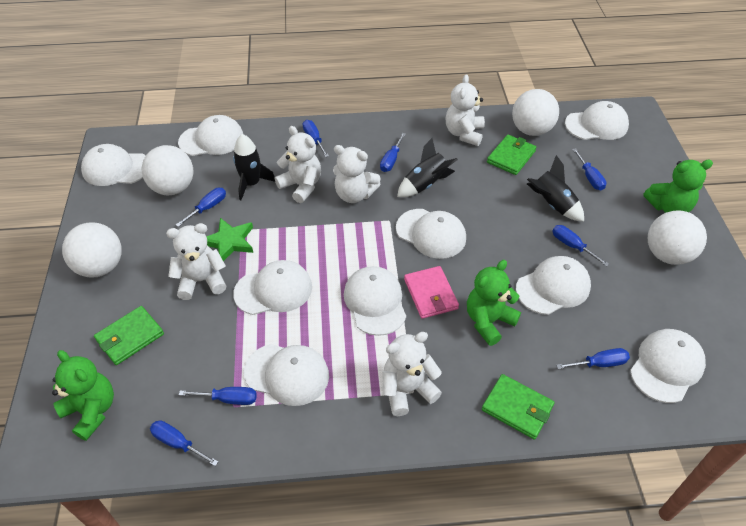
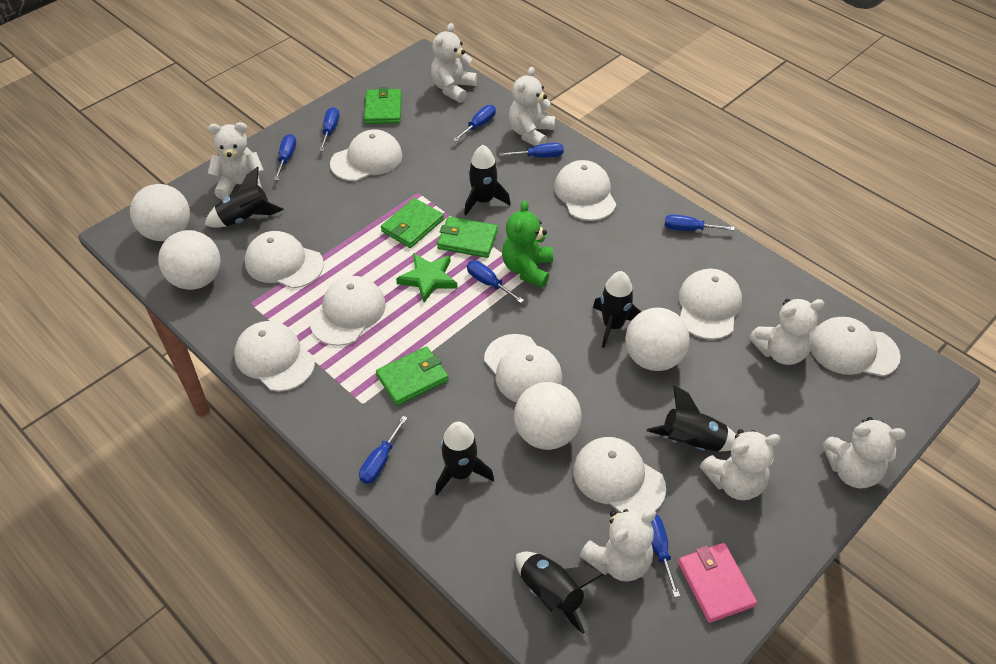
black rocket: [233,134,275,200] [397,138,458,197] [527,155,584,221] = 3 -> [205,167,284,228] [435,422,494,495] [464,145,510,215] [516,552,604,634] [593,271,641,348] [647,385,736,452] = 6
green teddy bear: [52,350,114,441] [467,260,521,346] [643,160,713,213] = 3 -> [502,200,553,288] = 1
green wallet: [94,306,164,365] [482,374,555,440] [487,135,536,175] = 3 -> [364,87,402,124] [376,346,449,406] [381,198,444,248] [437,217,498,258] = 4
white teddy bear: [166,223,226,300] [275,126,321,203] [333,145,381,203] [383,332,442,416] [446,74,485,146] = 5 -> [208,122,264,199] [431,23,477,103] [509,67,555,146] [579,509,656,582] [700,429,781,500] [749,298,825,365] [822,417,906,488] = 7

